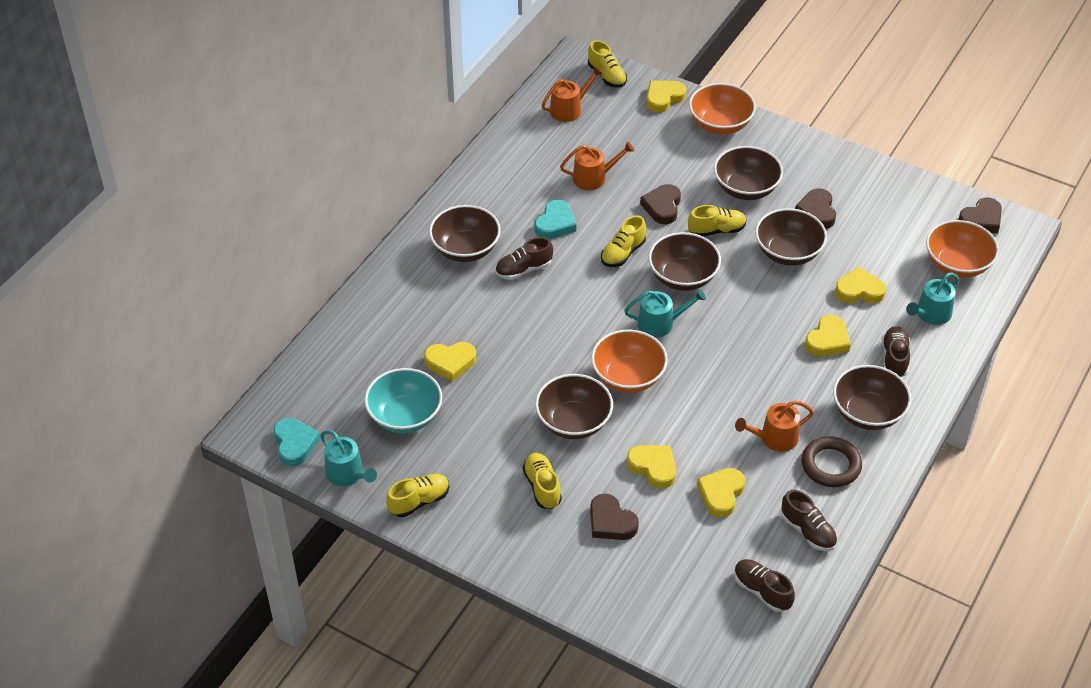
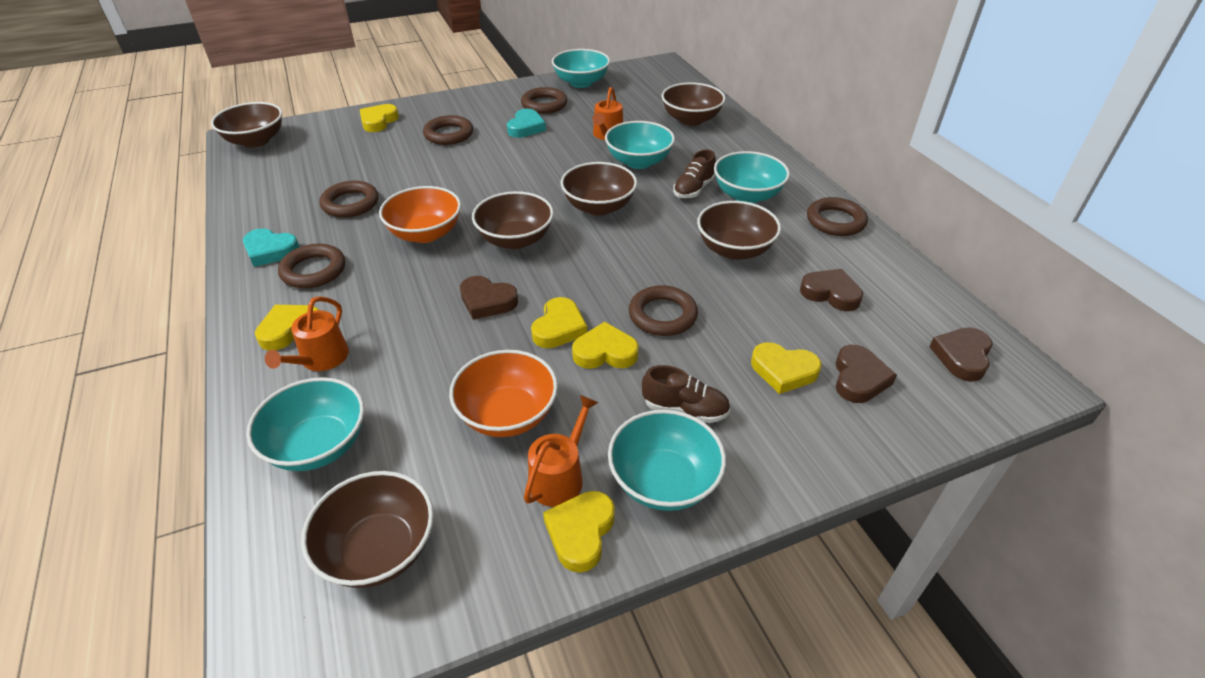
brown ring: [802,436,862,487] = 1 -> [278,244,345,289] [320,181,379,218] [423,115,473,145] [521,87,567,114] [629,285,698,336] [807,197,868,236] = 6
brown shoe: [495,237,553,280] [734,559,795,612] [781,490,837,551] [882,326,910,377] = 4 -> [642,365,730,423] [673,150,716,198] = 2
orange bowl: [591,330,668,393] [689,83,756,134] [926,220,999,278] = 3 -> [379,186,461,243] [449,350,558,437] = 2
turquoise bowl: [364,368,442,433] = 1 -> [246,377,364,471] [552,49,610,88] [605,121,675,169] [608,410,726,511] [714,151,790,203] = 5
turquoise watering can: [320,430,377,486] [624,289,706,338] [906,272,959,325] = 3 -> none = 0
yellow shoe: [386,474,449,517] [523,453,562,509] [588,40,627,88] [601,215,646,267] [688,205,746,237] = 5 -> none = 0

